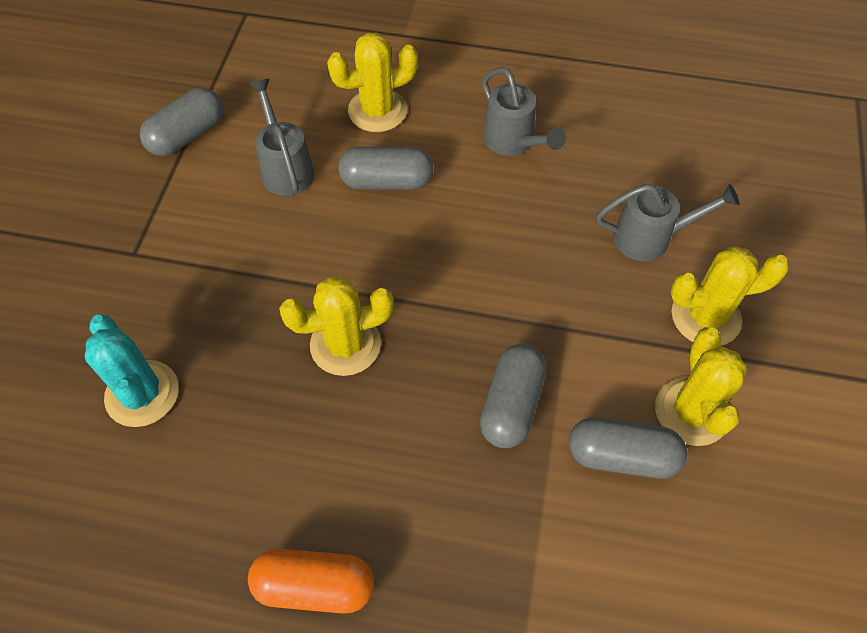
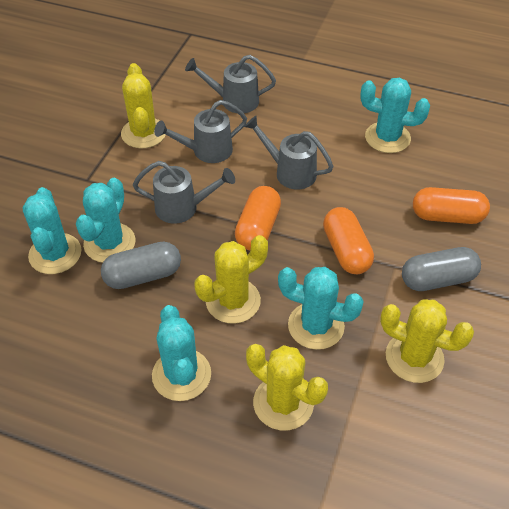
grey capsule: [140,87,223,156] [338,147,434,190] [480,344,546,448] [569,417,687,479] = 4 -> [101,242,181,289] [402,247,481,291] = 2
grey watering can: [249,79,314,196] [482,67,566,156] [596,184,740,261] = 3 -> [133,161,235,224] [154,100,247,163] [185,55,276,113] [244,116,334,190] = 4
orange capsule: [248,549,374,614] = 1 -> [235,186,281,250] [323,207,374,274] [413,187,490,224] = 3
turquoise cactus: [85,315,179,427] = 1 -> [23,187,82,274] [76,178,135,263] [152,305,211,401] [278,267,364,350] [360,78,430,153] = 5

